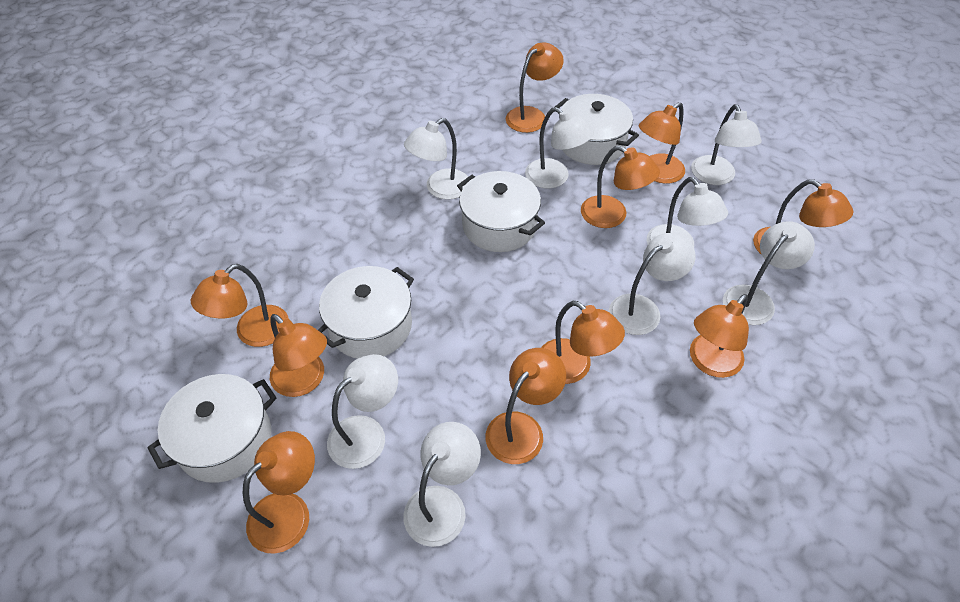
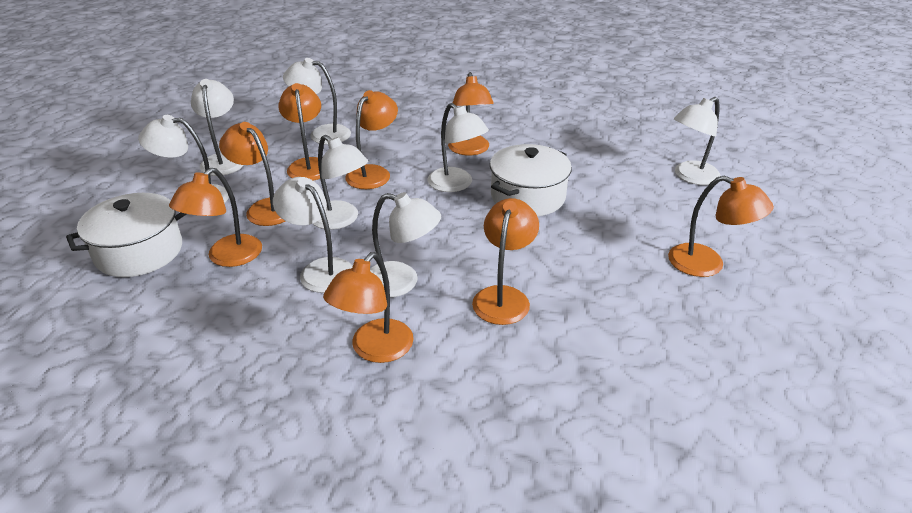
orange lamp: [191,264,289,347] [243,431,315,554] [270,314,327,397] [486,348,566,464] [506,42,564,133] [541,301,625,384] [581,146,660,228] [639,102,685,184] [690,294,749,378] [753,180,853,255] = 10 -> [169,168,262,267] [219,122,285,226] [278,83,321,181] [323,252,414,363] [345,90,398,189] [448,72,494,155] [472,198,539,325] [668,176,774,277] = 8
white pot: [148,374,277,483] [318,266,414,359] [457,171,545,252] [555,94,639,165] = 4 -> [66,193,186,277] [490,144,572,216] = 2

